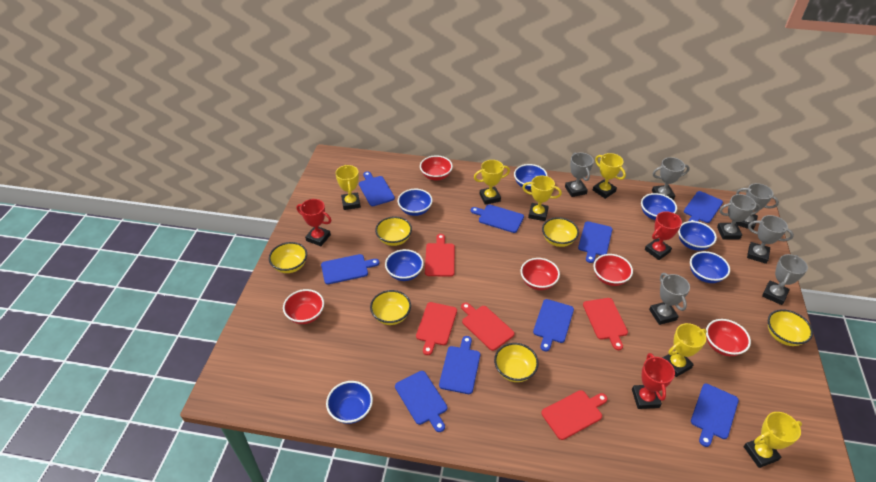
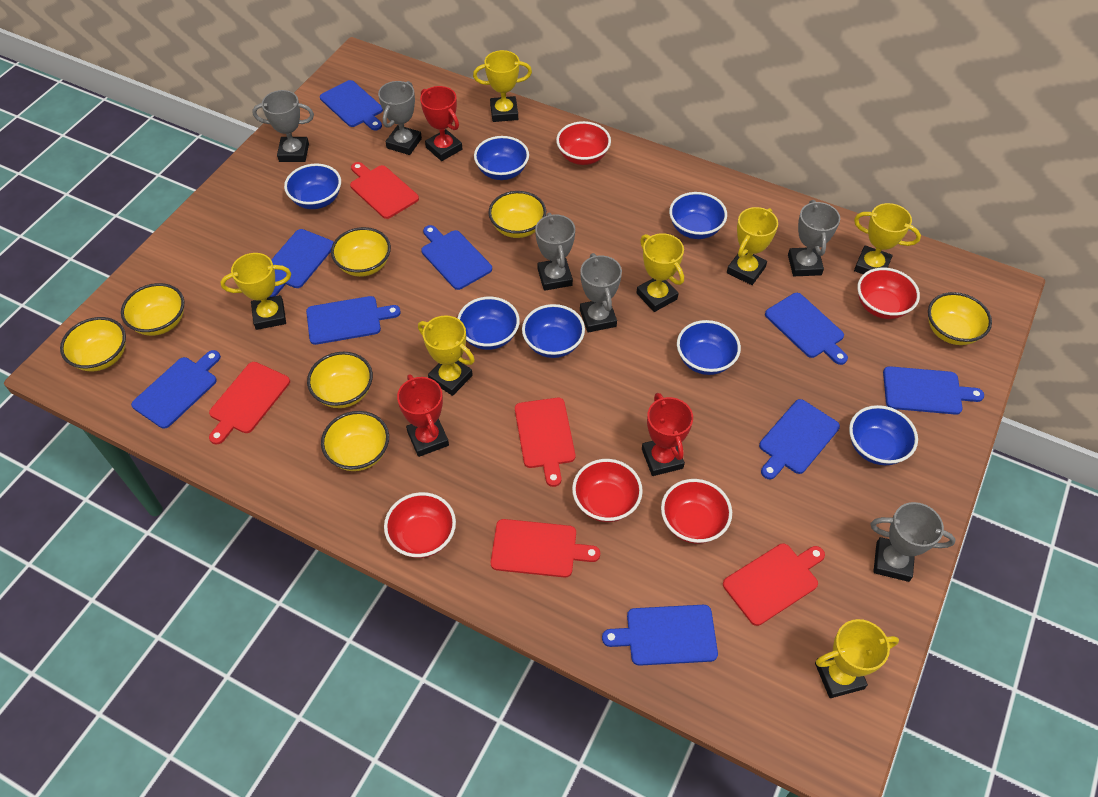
grey trophy: [565,152,594,197] [649,273,690,325] [652,157,690,200] [717,194,761,240] [736,183,779,230] [747,215,794,264] [762,254,808,305] = 7 -> [252,90,314,162] [378,81,422,155] [535,213,575,291] [580,253,622,333] [788,200,840,276] [870,502,956,582] = 6
yellow bowl: [269,242,307,273] [370,290,411,325] [375,216,412,246] [494,343,539,382] [542,217,579,247] [768,309,813,346] = 6 -> [60,317,126,371] [121,283,184,336] [307,352,373,408] [321,411,389,471] [331,227,391,277] [488,191,546,238] [928,292,992,345] = 7
yellow trophy: [335,165,361,210] [474,160,510,205] [522,176,562,221] [593,153,626,199] [663,323,707,377] [744,412,802,468] = 6 -> [220,253,291,330] [418,316,475,396] [473,50,532,122] [636,233,684,312] [727,207,778,285] [815,619,899,698] [854,203,921,274] = 7

